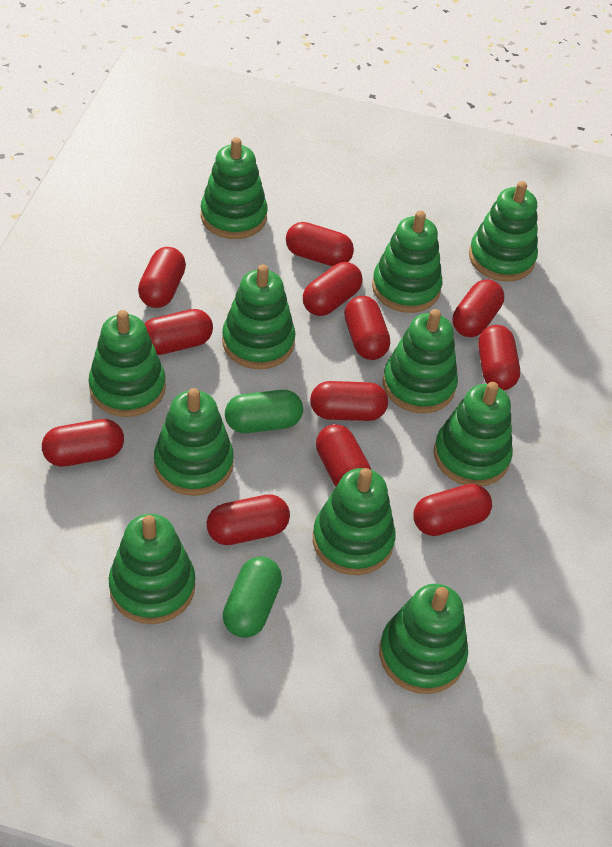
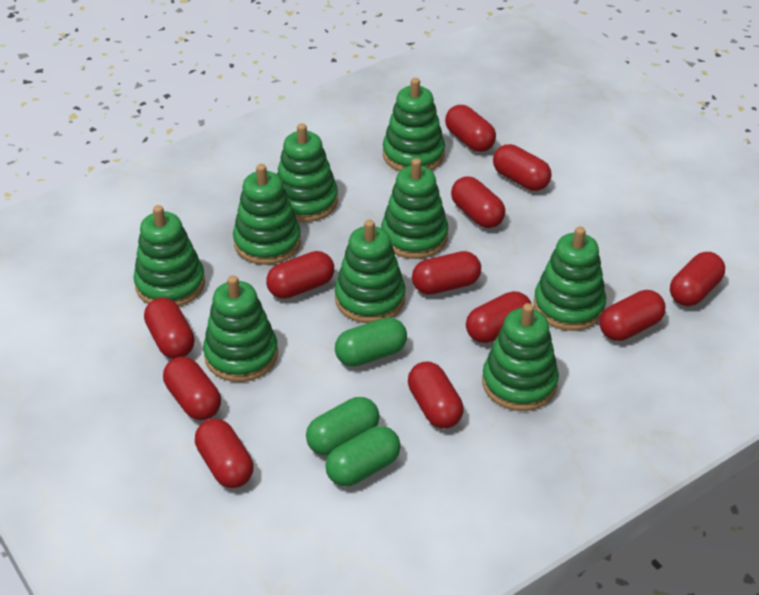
green capsule: [223,556,282,638] [225,390,303,433] = 2 -> [306,397,380,455] [325,426,401,486] [335,317,407,367] = 3
green stacking toy: [88,310,166,417] [109,514,195,624] [154,388,234,496] [201,137,268,239] [222,264,296,369] [313,468,396,575] [372,211,442,313] [379,584,468,694] [383,309,458,413] [434,382,513,486] [469,181,538,282] = 11 -> [133,205,205,306] [203,275,278,382] [233,164,301,265] [277,123,338,222] [335,220,405,323] [381,158,448,259] [383,78,445,171] [482,303,559,411] [534,227,606,331] = 9

